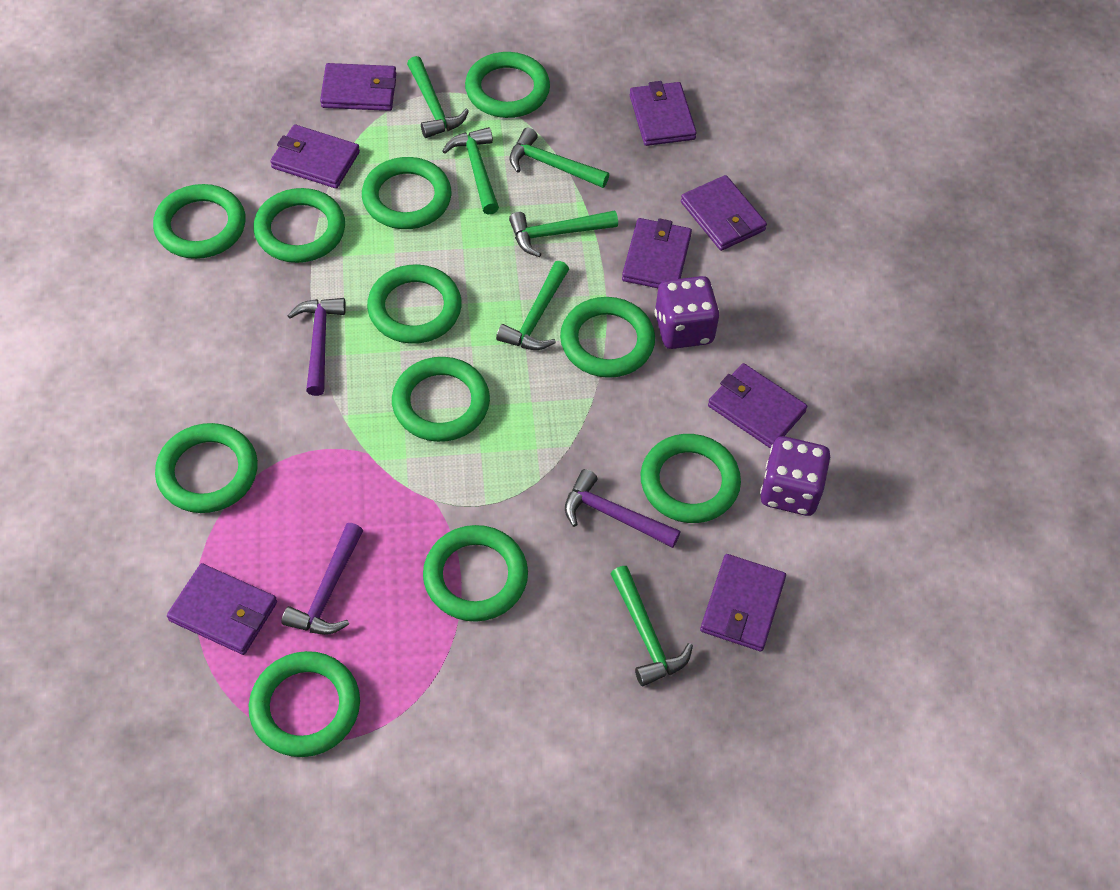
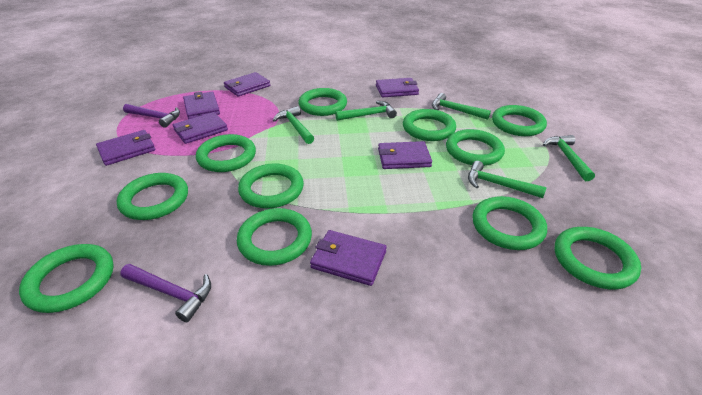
green hammer: [407,56,469,138] [442,127,499,215] [496,261,569,350] [509,128,609,188] [509,210,618,257] [611,566,693,686] = 6 -> [273,106,314,144] [335,101,397,121] [432,93,491,120] [468,161,547,198] [543,135,595,181] = 5
purple dice: [655,276,720,349] [760,436,831,516] = 2 -> none = 0
purple hammer: [282,523,363,635] [287,298,346,396] [565,469,681,548] = 3 -> [120,264,211,322] [123,104,180,128] = 2
purple wallet: [167,563,277,655] [270,124,360,189] [320,63,396,111] [622,218,692,288] [630,81,697,146] [681,175,767,251] [700,554,786,651] [708,363,807,449] = 8 -> [96,130,155,166] [173,112,228,144] [183,92,220,119] [224,72,270,97] [310,230,387,286] [376,78,419,97] [378,141,432,169] = 7

